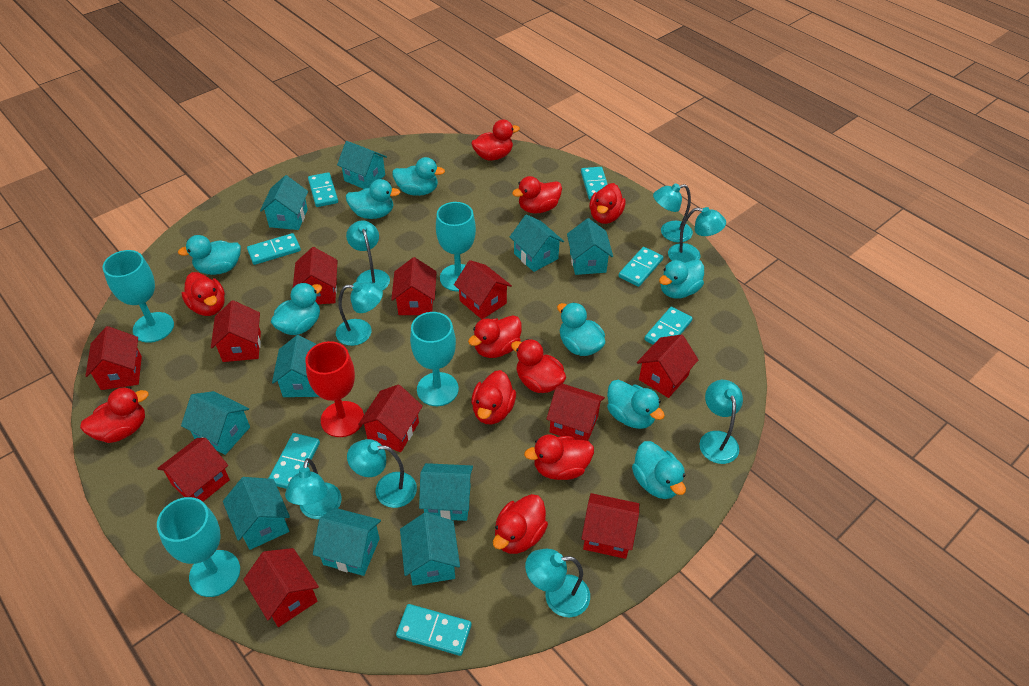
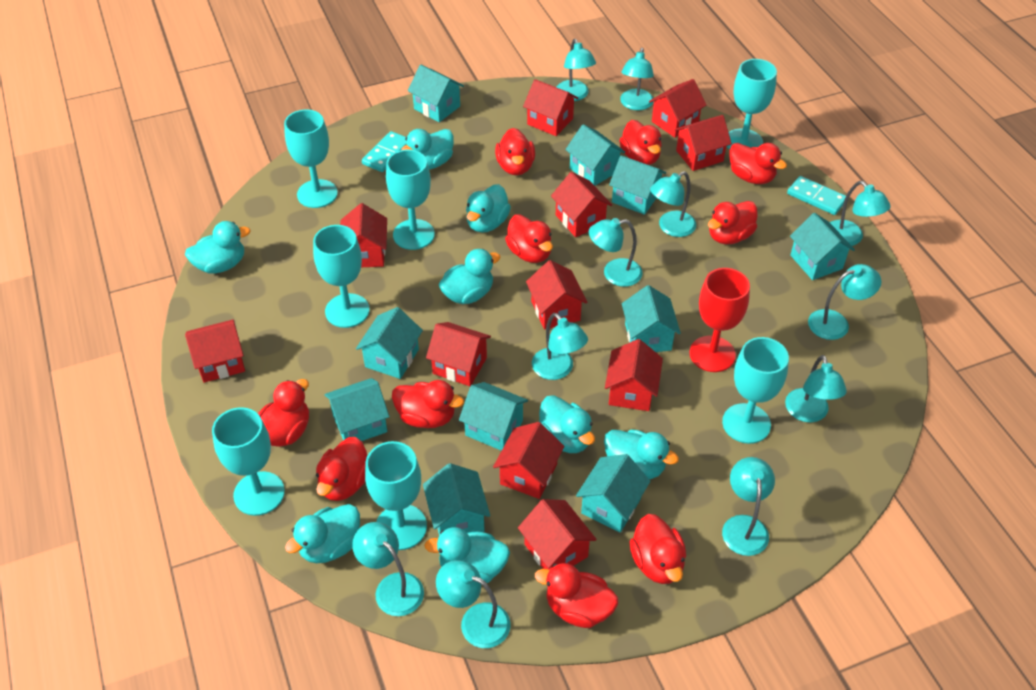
turquoise domino: [247,233,301,265] [268,433,320,489] [308,172,338,207] [396,604,471,656] [581,167,608,200] [619,247,663,287] [644,307,693,345] = 7 -> [362,131,407,172] [787,176,846,215] = 2
turquoise goblet: [103,250,174,343] [157,497,240,597] [410,312,459,406] [436,202,476,292] = 4 -> [212,407,285,516] [284,110,338,208] [313,225,370,328] [365,441,427,550] [386,150,435,250] [722,337,789,444] [726,59,777,150] = 7
turquoise lamp: [285,458,341,519] [336,282,383,346] [346,220,390,291] [347,439,417,508] [525,549,590,617] [653,183,693,243] [668,207,726,263] [699,380,743,464] = 8 -> [352,522,424,616] [436,560,511,648] [532,313,588,380] [557,39,596,101] [589,218,643,287] [620,48,654,110] [650,171,696,237] [722,457,775,556] [785,355,847,423] [808,264,881,340] [830,181,891,246] = 11

